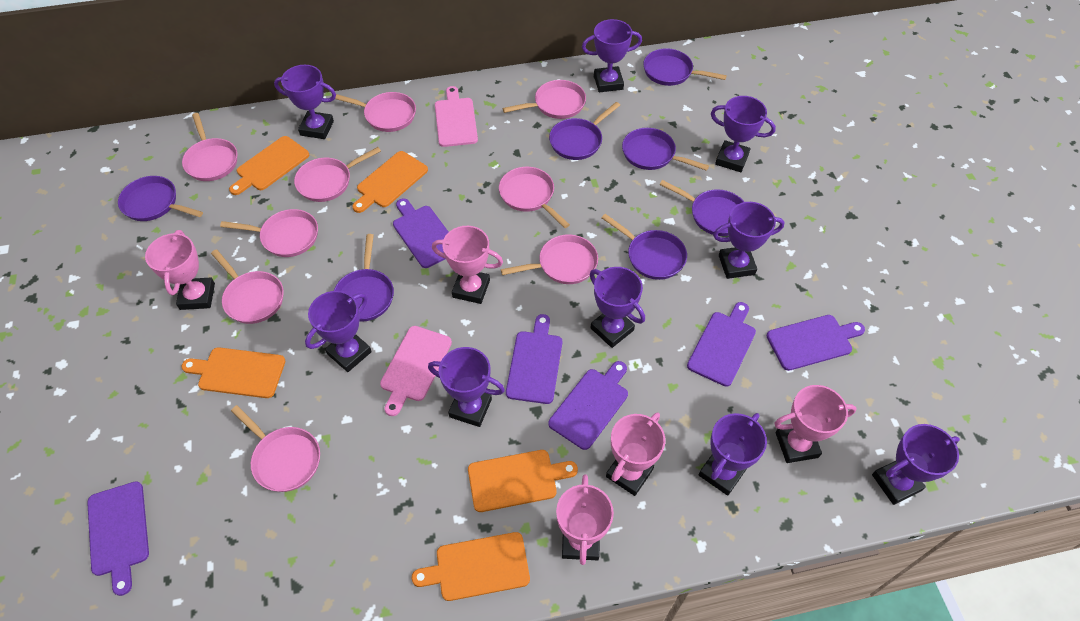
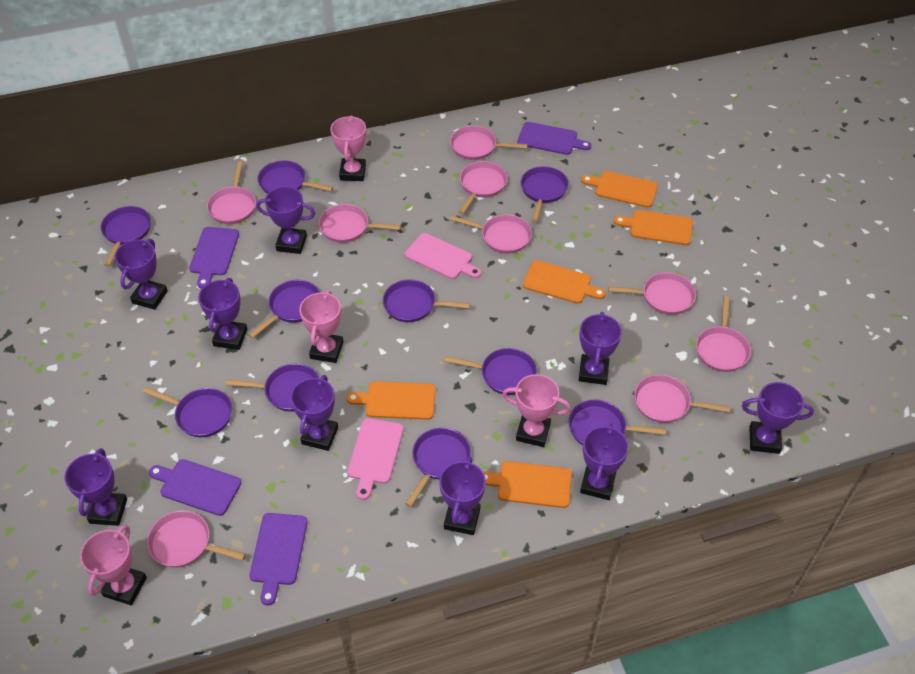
pink trophy: [145,230,215,310] [432,226,503,304] [556,474,614,565] [606,412,665,496] [774,385,857,463] = 5 -> [80,524,147,605] [299,290,343,363] [330,115,366,181] [502,374,571,447] = 4
purple cutting board: [87,481,149,596] [393,199,448,268] [506,314,562,404] [548,361,628,450] [687,302,756,387] [767,315,865,371] = 6 -> [149,459,241,516] [189,227,239,289] [249,513,307,605] [517,122,591,155] = 4
purple pan: [118,176,203,221] [334,234,394,322] [549,102,620,160] [602,214,687,280] [622,128,709,171] [643,48,727,86] [659,180,744,236] = 7 -> [101,206,151,267] [143,387,232,437] [226,364,319,412] [249,280,320,338] [257,160,333,194] [383,279,470,322] [405,428,471,507] [445,348,537,395] [521,166,568,222] [569,400,666,445] = 10

